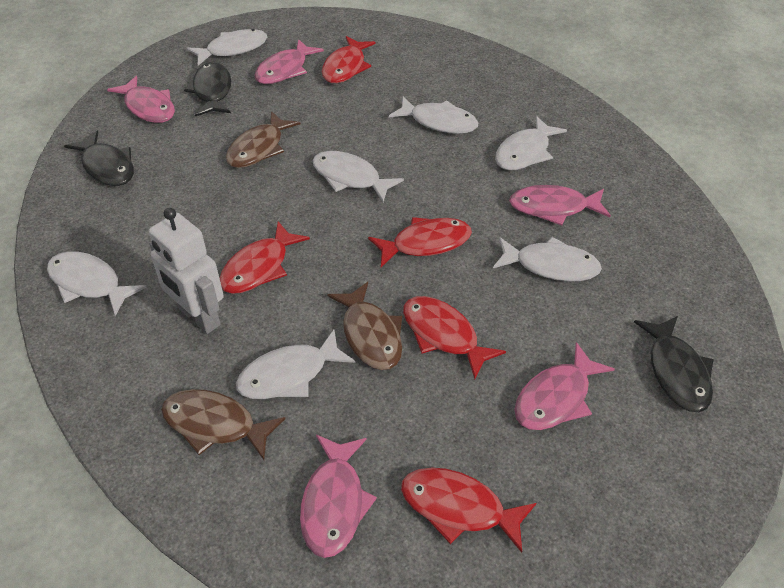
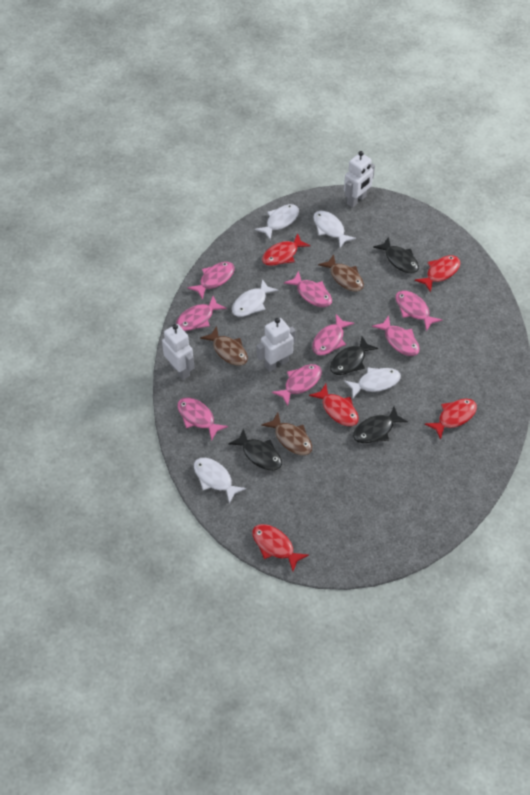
black fish: [64,131,134,186] [184,62,231,116] [634,316,714,412] = 3 -> [228,428,282,471] [330,336,378,375] [353,407,408,443] [373,237,419,273] = 4
pink fish: [107,76,175,123] [254,39,324,84] [300,435,377,558] [509,185,611,225] [514,342,615,430] = 5 -> [176,296,227,331] [177,397,228,441] [187,262,235,300] [272,364,322,406] [284,271,332,307] [312,314,354,356] [372,315,420,356] [395,290,442,331] = 8
white fish: [47,251,146,316] [186,29,267,66] [236,329,355,399] [312,151,404,202] [389,97,478,134] [493,237,602,282] [495,116,567,170] = 7 -> [194,458,246,504] [232,279,278,317] [255,204,299,239] [313,211,356,248] [344,367,401,398] = 5
white robot: [149,208,224,334] = 1 -> [162,324,194,380] [257,318,296,372] [344,151,375,208] = 3

